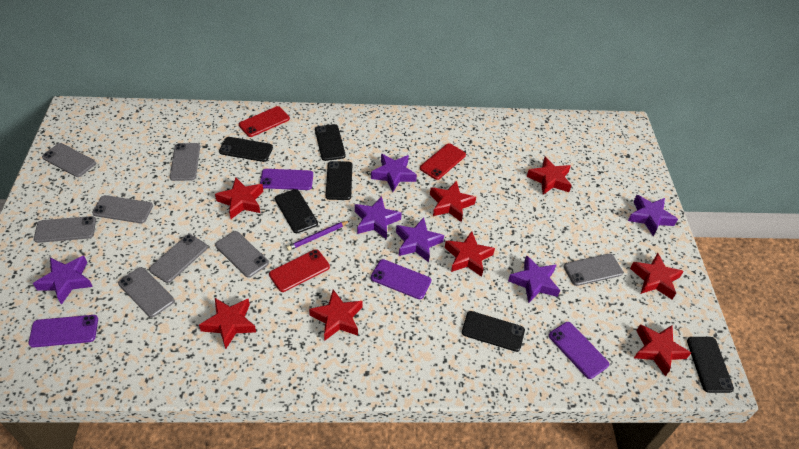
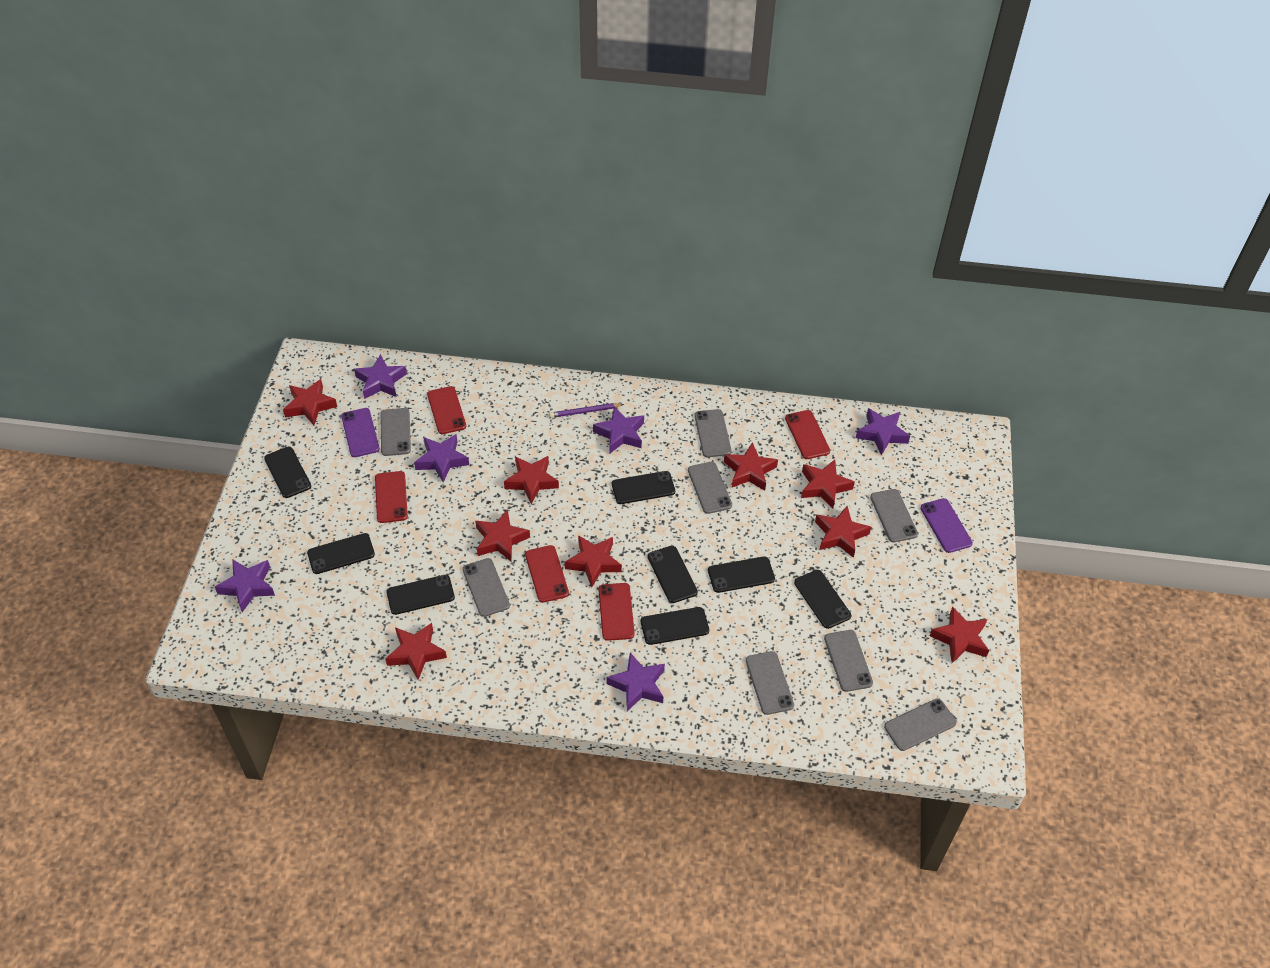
black phone: [219,137,273,162] [275,189,318,233] [315,124,346,161] [326,161,352,200] [462,311,525,352] [687,337,734,393] = 6 -> [264,446,311,498] [307,533,375,574] [387,575,455,615] [612,471,675,504] [641,607,709,645] [647,546,698,603] [708,557,775,593] [794,570,851,629] = 8
purple phone: [28,315,98,348] [260,169,313,190] [371,259,431,299] [549,322,609,379] = 4 -> [341,408,380,457] [920,498,973,553] = 2
red phone: [239,106,290,137] [269,249,330,292] [420,143,466,180] = 3 -> [375,471,408,523] [427,386,466,434] [525,545,569,603] [598,583,635,641] [785,410,830,459] = 5
red star: [199,298,256,349] [215,177,263,219] [309,289,363,341] [430,180,476,222] [445,231,495,277] [527,157,572,195] [630,253,684,299] [634,324,691,376] = 8 -> [283,379,337,425] [385,623,447,680] [475,510,530,562] [504,456,559,504] [565,535,622,587] [724,442,778,491] [801,460,855,509] [815,506,871,558] [930,606,989,663] = 9

